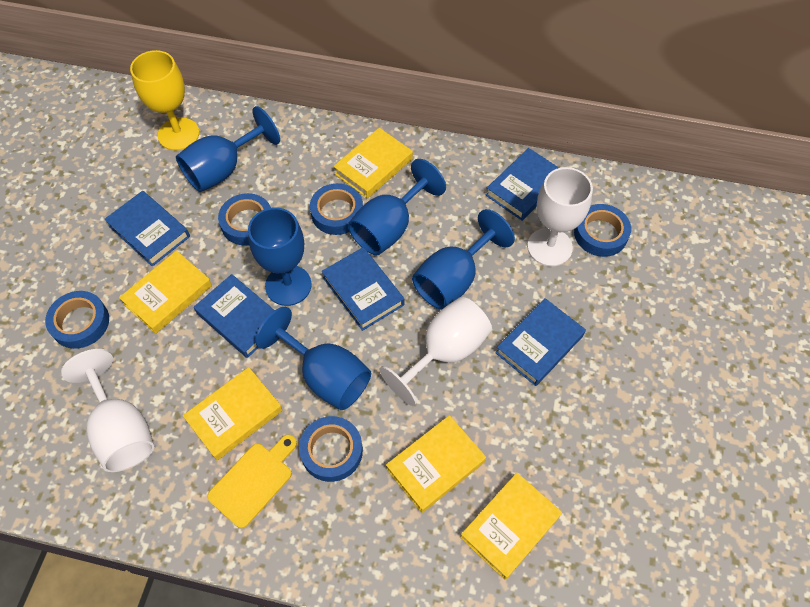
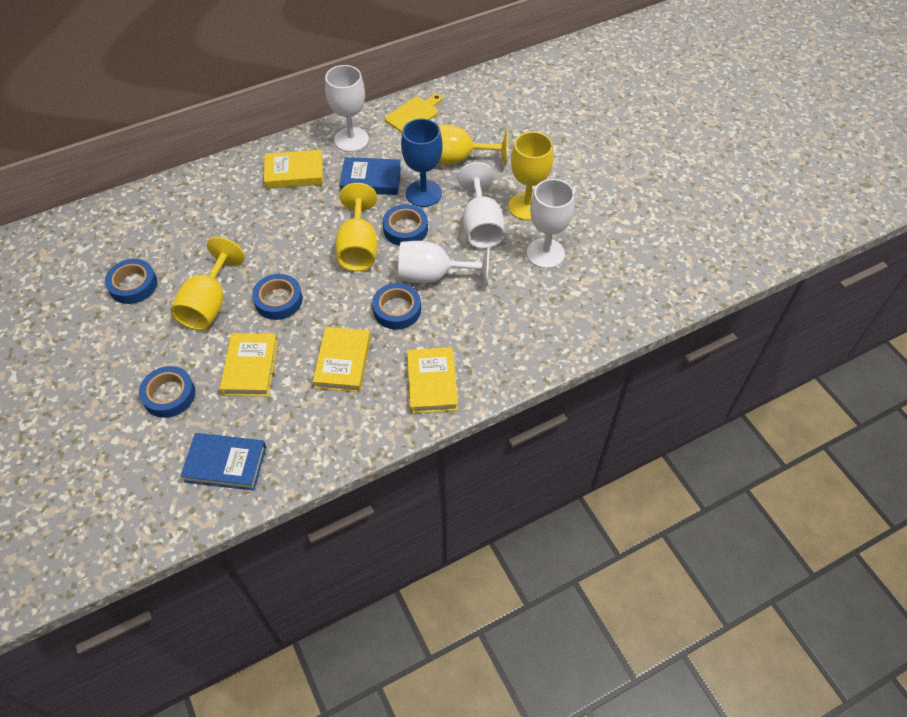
blue book: [105,191,190,267] [194,274,275,358] [322,247,404,331] [486,148,559,221] [495,298,586,386] = 5 -> [181,433,266,491] [340,157,401,195] = 2
blue goblet: [176,106,280,192] [248,207,312,306] [255,307,371,410] [348,159,446,255] [412,209,515,309] = 5 -> [401,119,443,207] = 1
white goblet: [61,349,154,472] [379,297,492,406] [527,167,593,266] = 3 -> [325,65,369,152] [398,241,489,286] [457,162,504,249] [527,179,575,269] = 4
yellow book: [119,251,212,334] [183,367,282,460] [333,128,413,199] [386,415,486,513] [460,473,562,580] = 5 -> [220,333,278,396] [264,150,323,189] [313,327,371,392] [407,347,458,414] = 4
yellow goblet: [130,50,199,151] = 1 -> [171,237,245,330] [335,183,378,272] [438,125,508,166] [509,132,553,220] = 4

